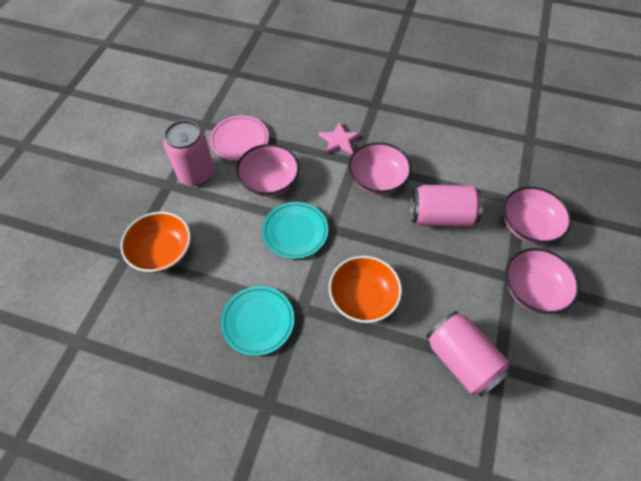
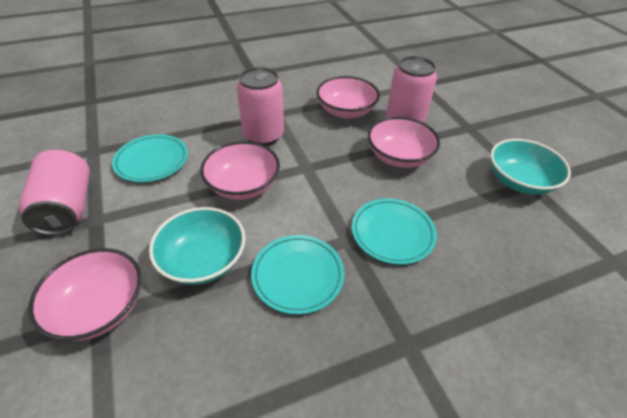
orange bowl: [120,212,191,273] [329,256,402,323] = 2 -> none = 0
pink plate: [210,115,269,161] = 1 -> none = 0
pink star: [318,121,361,155] = 1 -> none = 0
turquoise bowl: none = 0 -> [149,207,245,285] [490,139,571,195] = 2
turquoise plate: [221,286,294,356] [262,202,328,259] = 2 -> [112,134,188,182] [251,235,344,315] [352,198,437,265] = 3

